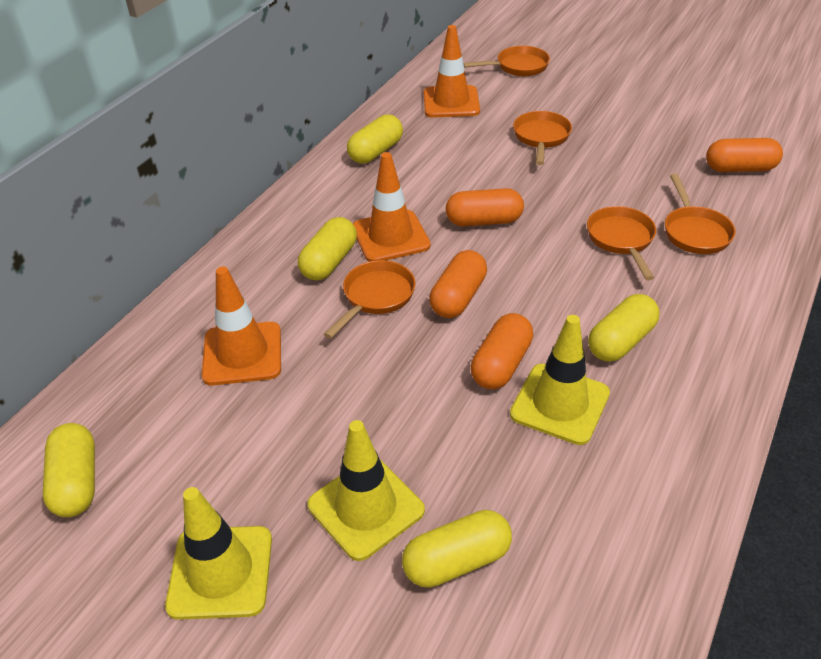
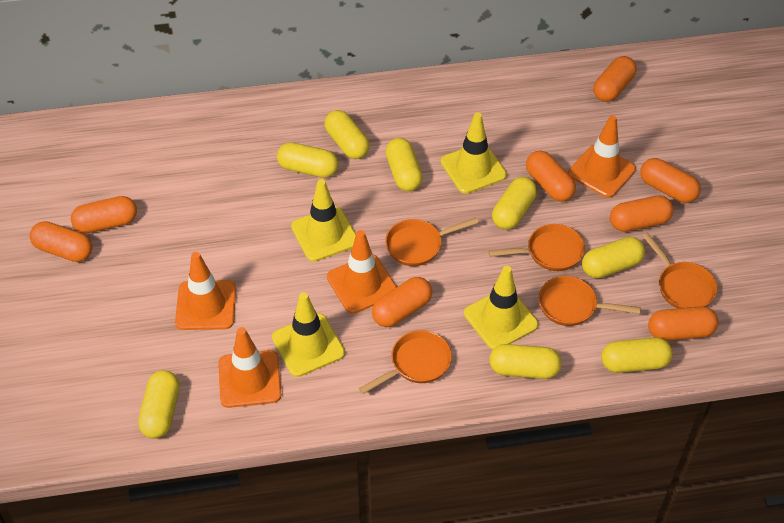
orange capsule: [429,250,487,318] [446,188,524,226] [471,313,533,389] [706,138,783,172] = 4 -> [30,221,92,262] [71,196,137,234] [372,277,432,327] [526,151,576,202] [593,56,636,102] [610,196,674,232] [640,158,701,203] [648,306,719,341] = 8
orange traffic cone: [202,267,281,385] [353,152,431,262] [424,25,480,118] = 3 -> [175,252,236,330] [218,327,281,408] [327,230,397,314] [568,115,636,198] = 4
yellow capsule: [43,423,95,517] [298,217,357,281] [347,114,403,164] [402,510,512,588] [588,294,660,362] = 5 -> [138,370,180,439] [277,142,338,178] [324,110,370,159] [385,138,423,191] [489,344,561,379] [492,177,537,230] [582,237,645,279] [601,337,673,373] = 8
yellow traffic cone: [165,487,272,620] [308,420,425,561] [510,315,610,445] = 3 -> [272,292,345,377] [291,179,356,262] [441,113,507,194] [464,266,538,350] = 4

